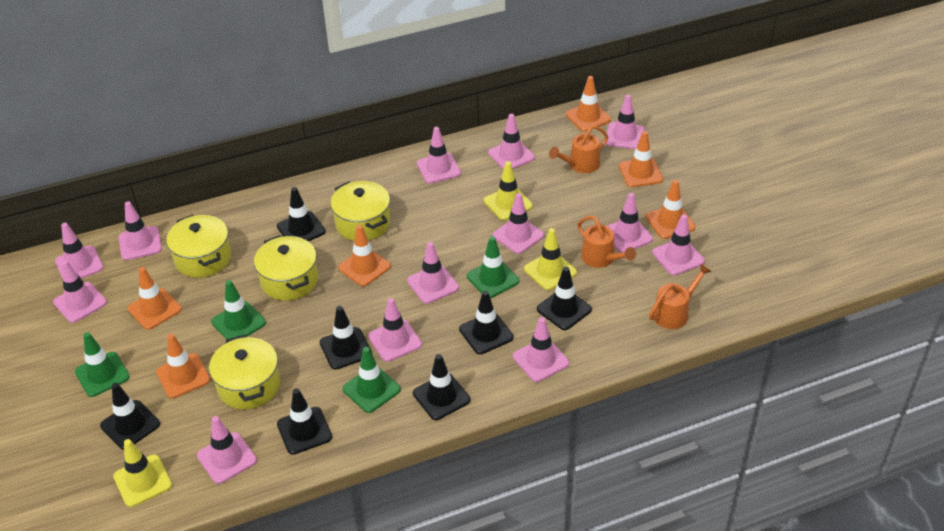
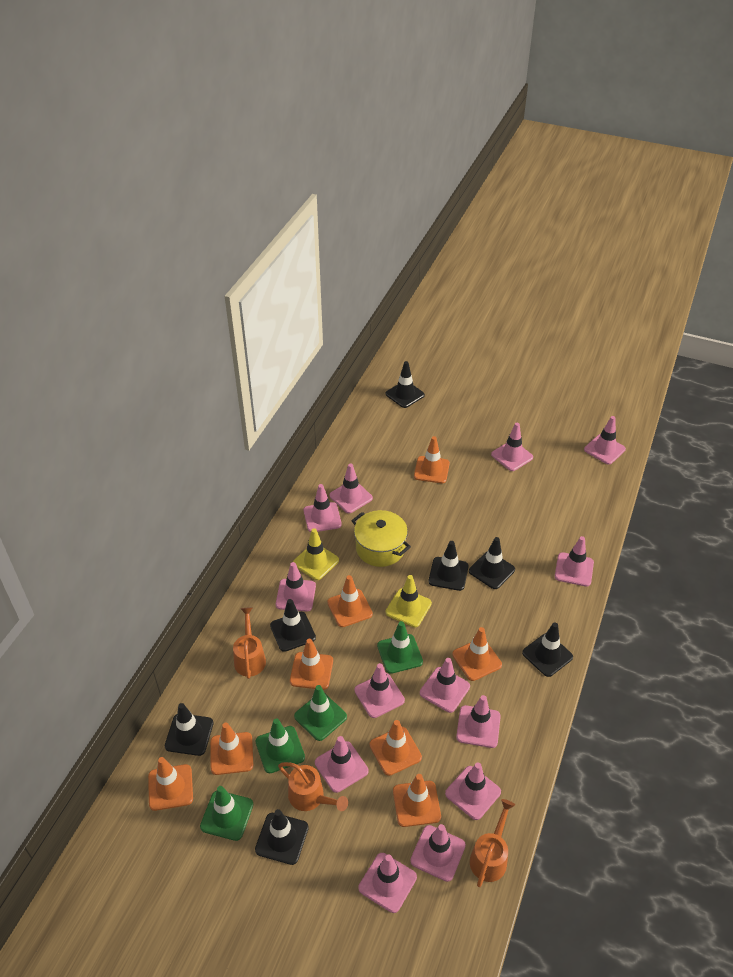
orange traffic cone: [128,267,182,330] [156,334,210,398] [338,225,391,286] [566,76,611,132] [619,131,663,187] [646,180,696,239] = 6 -> [148,757,193,811] [210,723,253,775] [290,639,333,690] [327,575,373,627] [370,720,422,776] [393,774,441,827] [414,436,450,483] [452,627,502,681] = 8
yellow pot: [166,214,231,278] [209,335,280,410] [254,235,318,301] [330,181,390,241] = 4 -> [352,510,411,567] = 1
yellow traffic cone: [113,439,172,507] [484,161,533,220] [524,228,577,290] = 3 -> [293,528,339,580] [385,575,432,628] = 2

